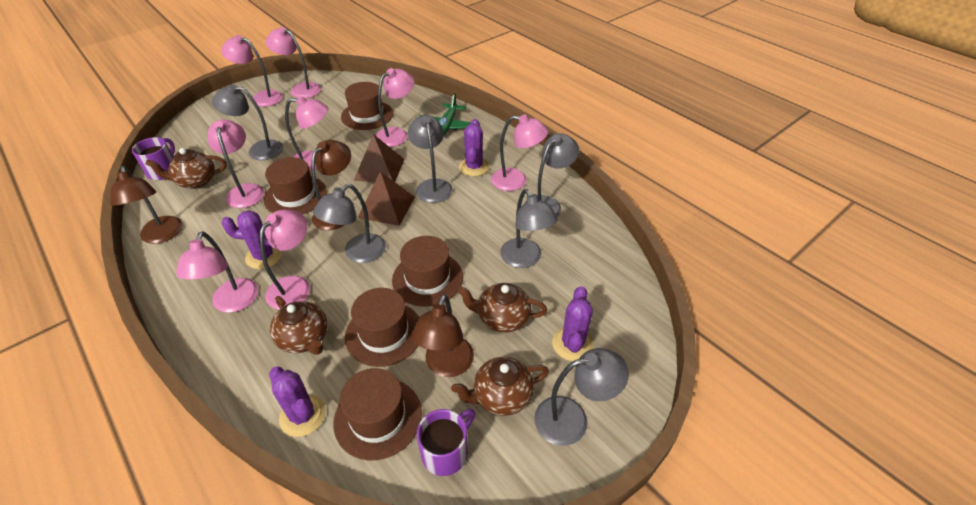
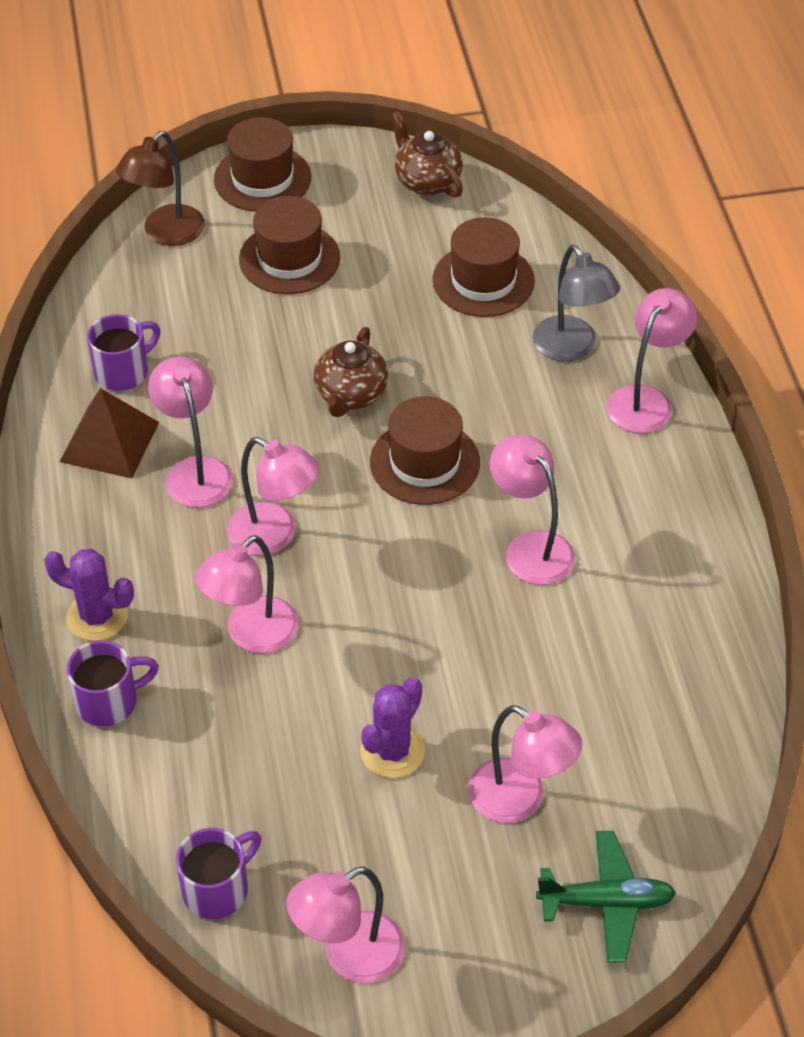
brown hat: [264,157,327,214] [333,368,422,461] [341,82,393,130] [345,288,420,367] [392,236,463,307] = 5 -> [214,117,311,212] [239,196,340,294] [370,396,480,505] [432,217,535,317] = 4
brown lamp: [110,166,183,244] [311,140,351,230] [411,294,474,377] = 3 -> [116,131,205,246] = 1
brown pyramid: [354,134,405,183] [358,171,415,226] = 2 -> [60,388,159,478] = 1
brown teapot: [145,148,226,189] [270,296,328,355] [451,357,549,416] [457,283,547,333] = 4 -> [314,327,388,417] [391,111,463,198] = 2
grey lamp: [212,84,283,160] [313,184,386,263] [408,115,453,203] [500,189,558,268] [524,133,579,216] [534,348,629,446] = 6 -> [533,245,620,361] = 1
pink lamp: [176,231,258,313] [207,119,264,208] [221,35,283,107] [259,210,310,310] [266,27,321,98] [285,96,328,172] [375,68,414,147] [491,115,548,191] = 8 -> [148,357,233,508] [194,535,299,653] [227,437,320,555] [286,866,405,983] [468,705,582,823] [490,435,575,585] [607,288,698,433] = 7
purple cactus: [221,210,282,269] [269,367,326,437] [459,119,489,176] [552,286,594,361] = 4 -> [44,549,134,641] [360,677,425,778] = 2
purple mug: [132,137,175,180] [417,409,475,476] = 2 -> [67,640,159,727] [87,314,161,391] [176,828,261,919] = 3

